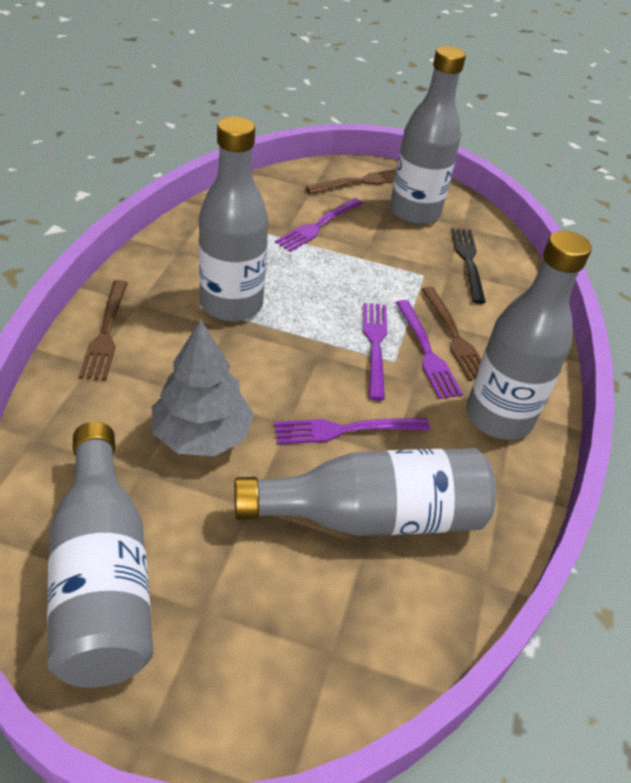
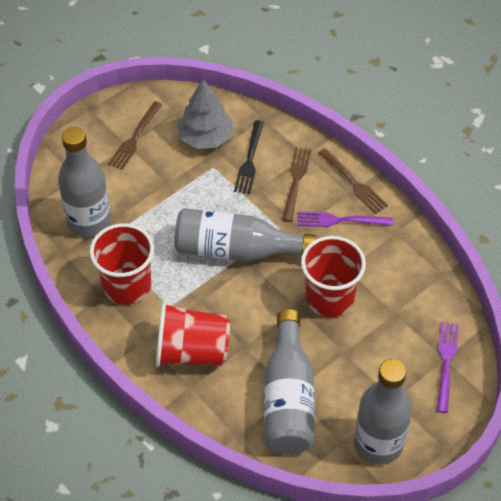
grey bottle: [47,422,154,688] [199,116,269,322] [234,448,496,536] [390,46,466,225] [466,231,592,440] = 5 -> [58,126,111,237] [174,208,316,261] [264,309,315,455] [354,359,412,465] = 4
purple fork: [274,418,430,444] [275,198,363,252] [363,303,387,401] [396,300,463,399] = 4 -> [297,211,393,227] [437,322,459,413] = 2
red cup: none = 0 -> [90,224,154,305] [156,302,230,367] [301,236,366,318] = 3

